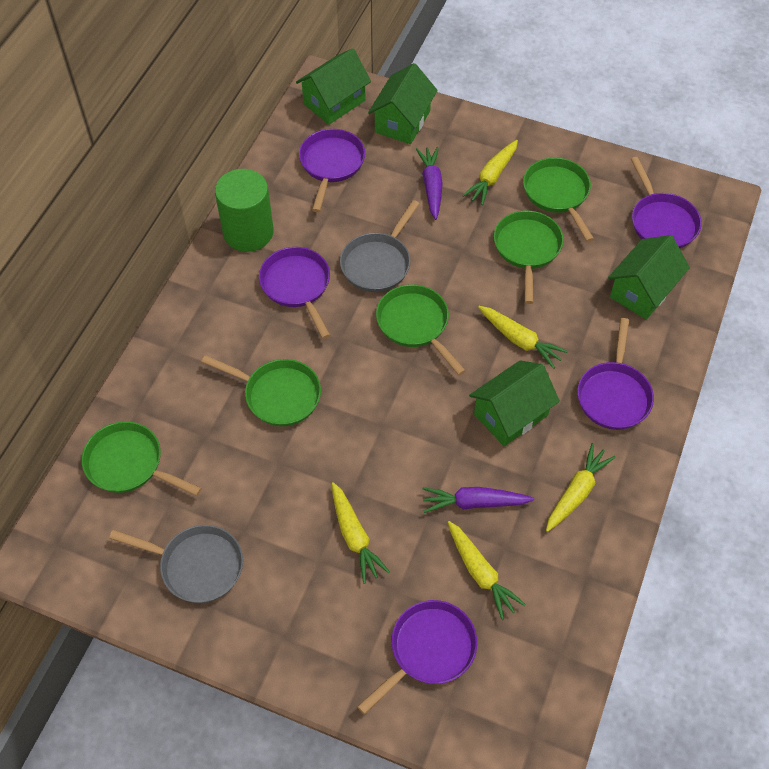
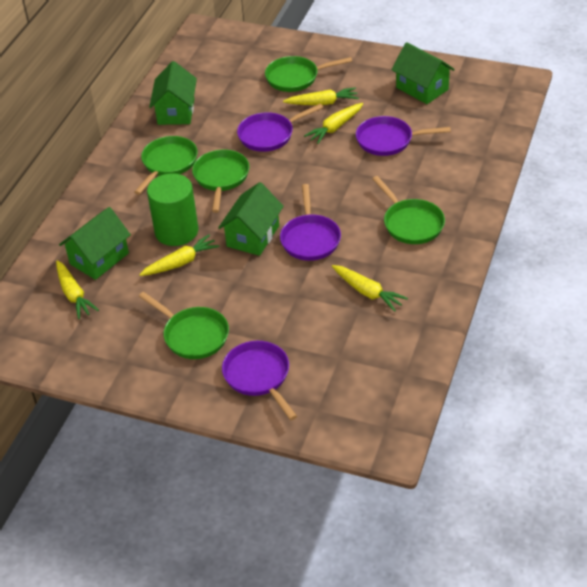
grey pan: [109,525,243,603] [340,200,419,292] = 2 -> none = 0
purple carrot: [416,147,443,220] [422,487,534,513] = 2 -> none = 0
purple pan: [259,247,330,339] [299,129,365,212] [357,600,477,715] [577,318,654,430] [631,157,702,248] = 5 -> [222,341,297,420] [237,104,324,152] [280,184,341,261] [356,116,451,156] = 4

